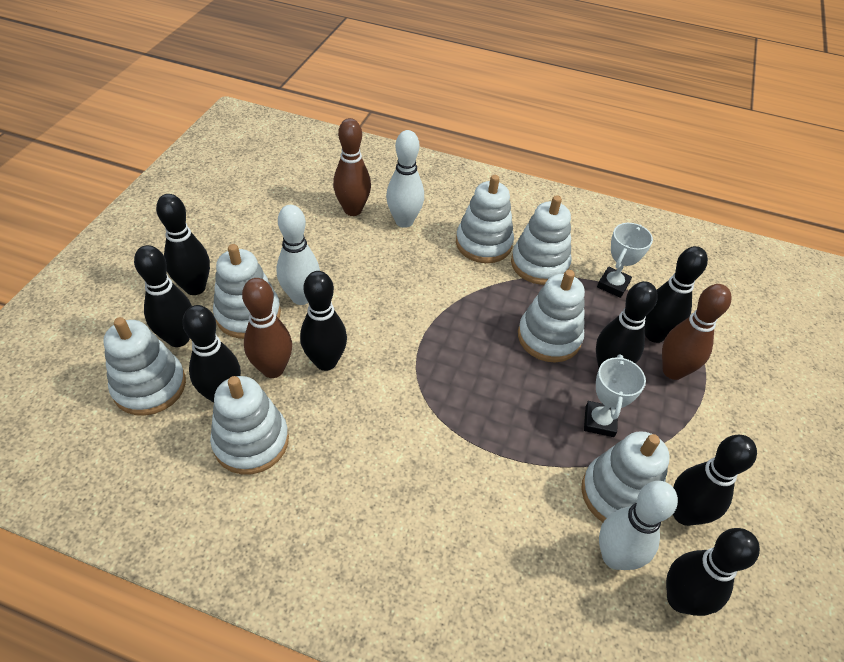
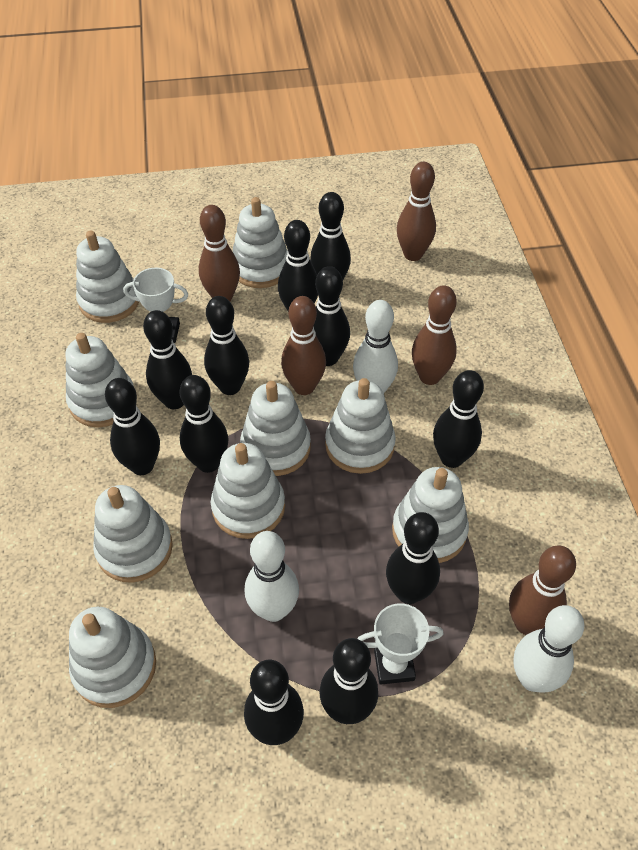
black bowling pin: [134,245,192,347] [156,194,210,295] [182,305,241,403] [300,271,347,371] [596,281,658,369] [644,246,708,343] [666,528,760,616] [673,435,757,526] = 8 -> [105,378,160,475] [143,310,192,409] [180,375,228,473] [204,296,249,395] [244,660,304,745] [278,220,318,312] [310,192,351,279] [314,266,350,366] [320,638,378,724] [386,512,440,604] [433,370,484,468] = 11
brown bowling pin: [242,278,292,378] [333,118,371,216] [662,284,732,380] = 3 -> [199,205,240,301] [281,296,326,395] [397,162,436,261] [412,286,457,385] [509,545,576,635] = 5
white stacking toy: [103,317,186,416] [210,376,289,474] [213,244,281,339] [456,175,514,263] [511,195,572,285] [518,270,585,362] [581,431,670,522] = 7 -> [65,333,134,427] [69,607,156,708] [76,231,139,323] [93,485,173,583] [211,443,285,539] [233,197,288,288] [240,381,311,476] [325,378,396,474] [392,467,469,563] = 9

